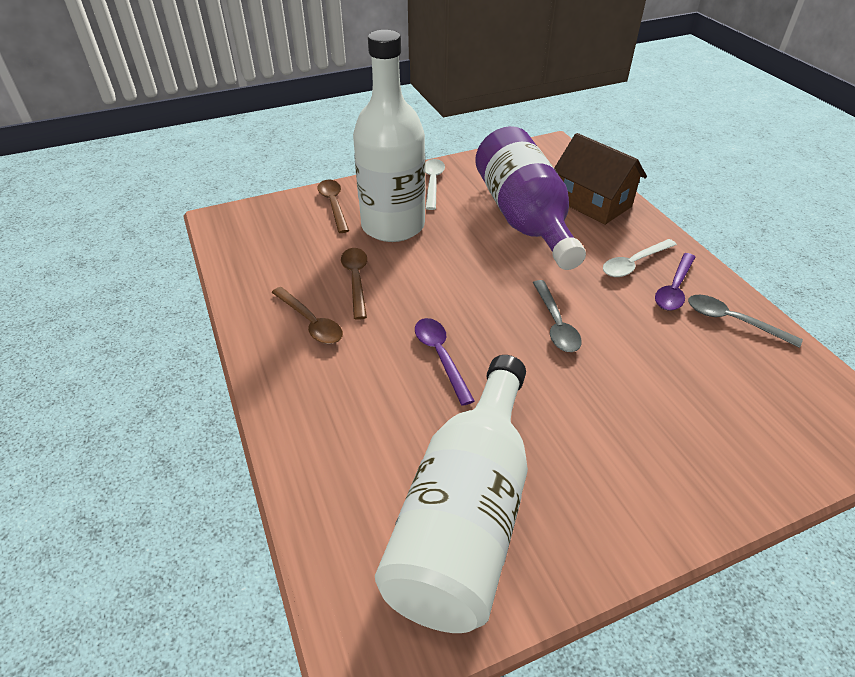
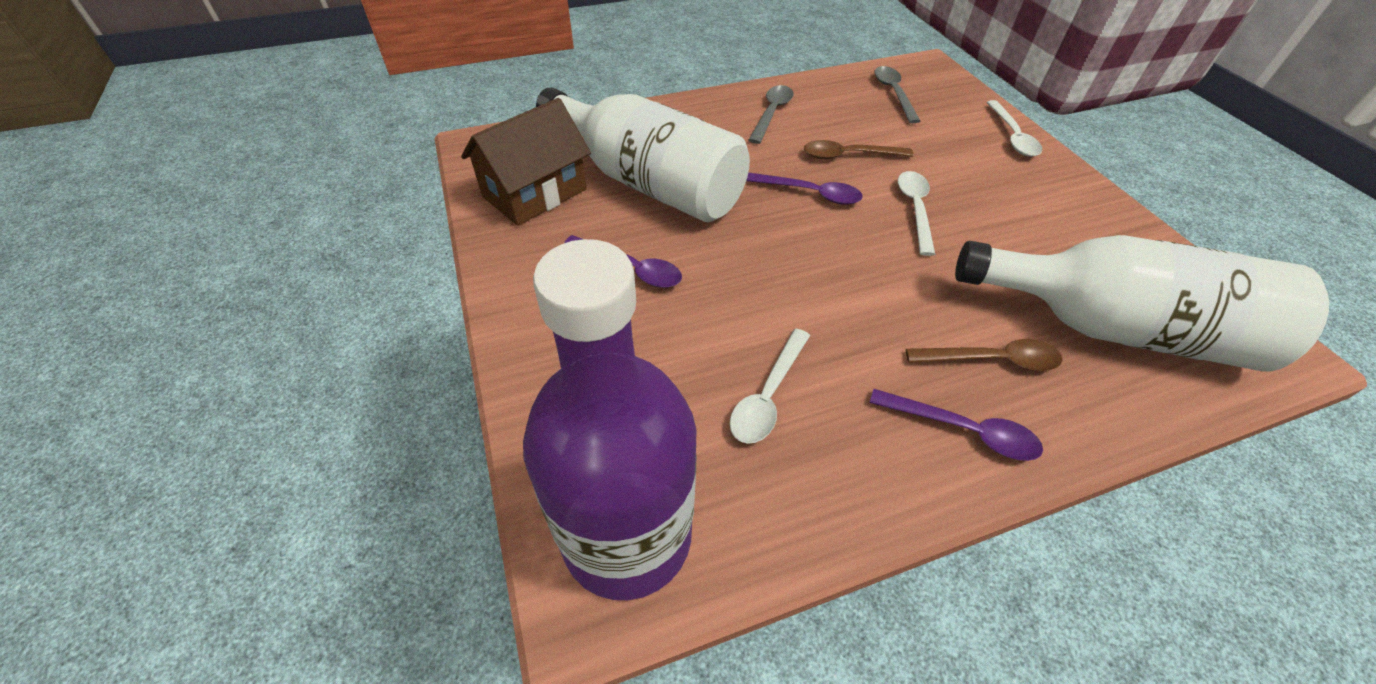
brown spoon: [271,287,343,344] [317,180,349,233] [341,248,367,320] = 3 -> [804,140,914,159] [906,339,1063,371] = 2
purple spoon: [415,318,475,406] [655,253,695,311] = 2 -> [564,235,682,288] [746,172,863,205] [870,389,1043,461] = 3
white spoon: [425,159,445,210] [603,239,677,277] = 2 -> [730,329,810,444] [898,171,936,256] [987,100,1042,157] = 3

